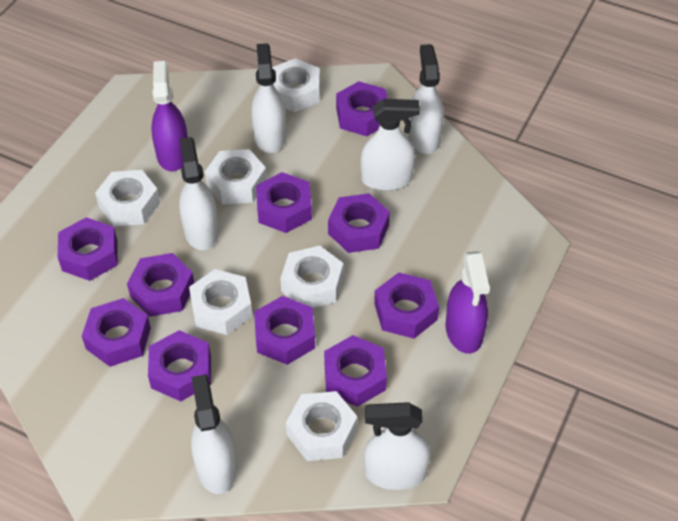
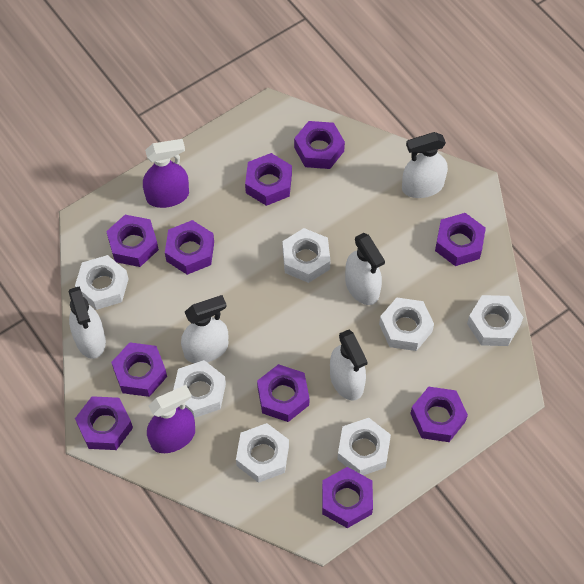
white nut: [95,170,160,226] [189,269,253,335] [205,149,267,205] [272,58,320,112] [280,246,343,308] [286,391,358,461] = 6 -> [75,255,129,310] [173,360,226,418] [236,423,289,483] [282,228,330,283] [337,418,391,475] [379,298,434,351] [467,295,523,346] = 7
white spray bottle: [179,137,219,250] [191,374,237,494] [251,43,286,153] [361,99,420,191] [364,402,431,490] [408,44,444,154] = 6 -> [69,286,106,359] [181,295,228,363] [330,329,367,401] [345,233,385,305] [402,132,448,198] = 5

